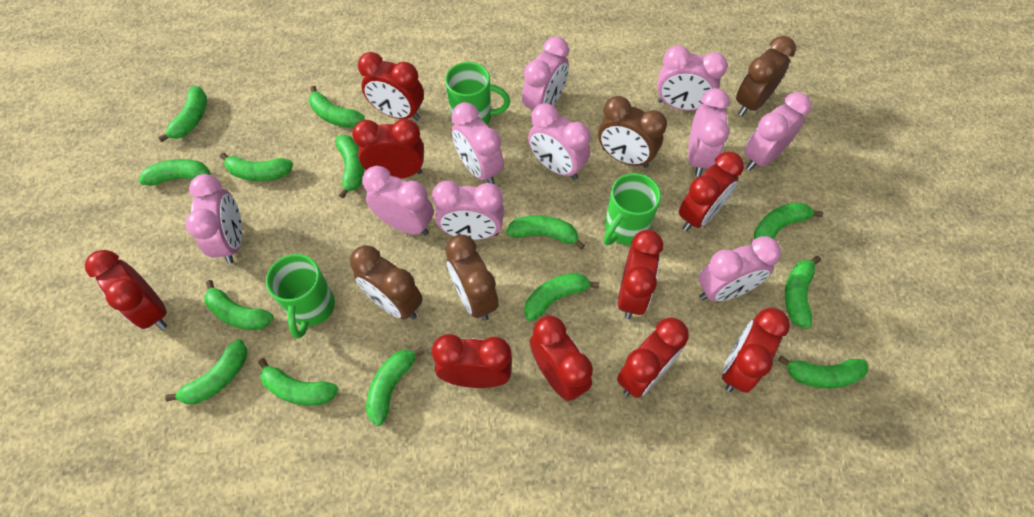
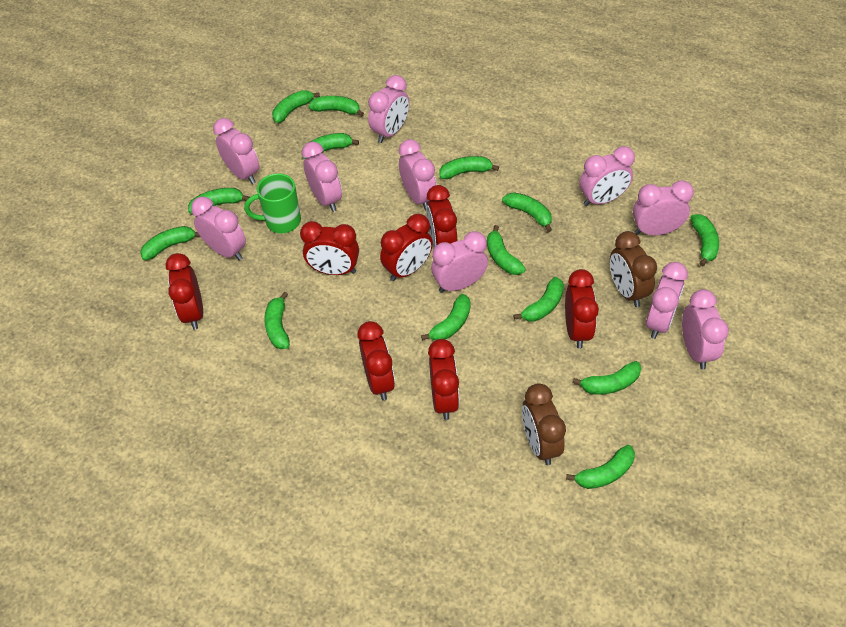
brown clock: [350,245,423,320] [445,235,499,321] [598,96,667,168] [736,36,796,116] = 4 -> [522,383,566,465] [610,231,657,307] = 2
green mug: [266,254,335,339] [445,62,510,125] [604,173,661,245] = 3 -> [244,173,301,233] = 1
red clock: [85,250,167,330] [352,119,424,179] [358,52,424,121] [432,334,512,388] [530,316,593,401] [617,317,689,398] [618,230,663,319] [679,152,744,231] [722,308,790,393] = 9 -> [165,253,203,330] [300,221,359,275] [358,321,395,401] [380,214,433,281] [426,185,457,248] [428,339,459,420] [565,269,599,349] = 7

